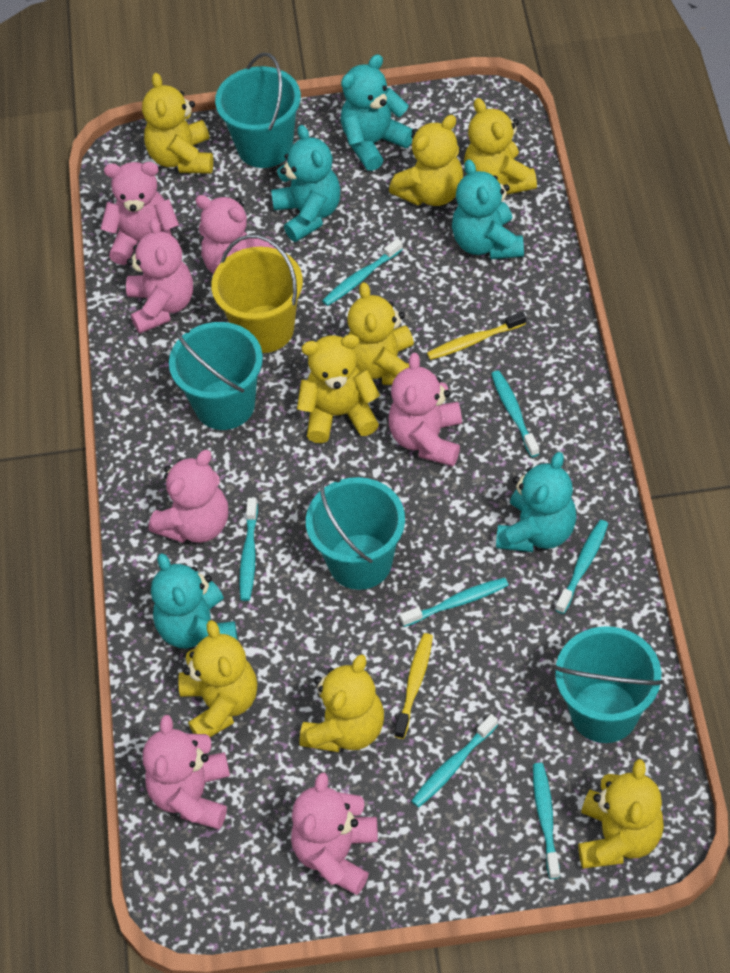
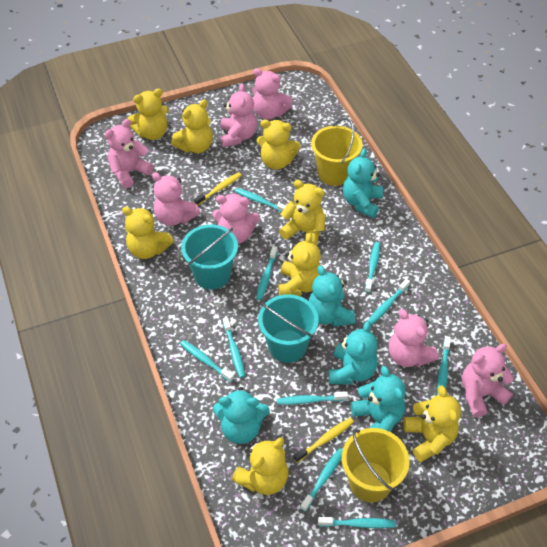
turquoise bucket: [169,322,263,430] [215,53,301,168] [306,476,405,590] [554,626,663,743] = 4 -> [181,224,238,290] [258,294,319,363] = 2
turquoise toothbrush: [239,498,258,601] [322,238,403,306] [400,578,509,627] [411,714,498,808] [491,370,540,457] [533,763,560,879] [555,520,608,614] = 7 -> [180,340,234,382] [223,317,245,378] [235,188,286,212] [256,246,278,300] [277,392,348,405] [300,448,343,512] [318,517,396,528] [365,242,380,293] [368,279,410,325] [437,336,451,395] = 10
yellow bucket: [211,234,303,353] = 1 -> [311,118,363,186] [342,428,410,502] = 2

